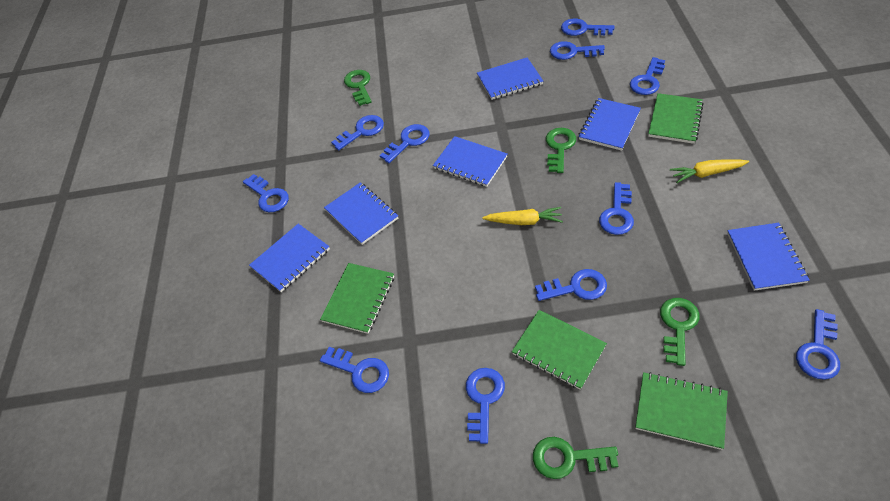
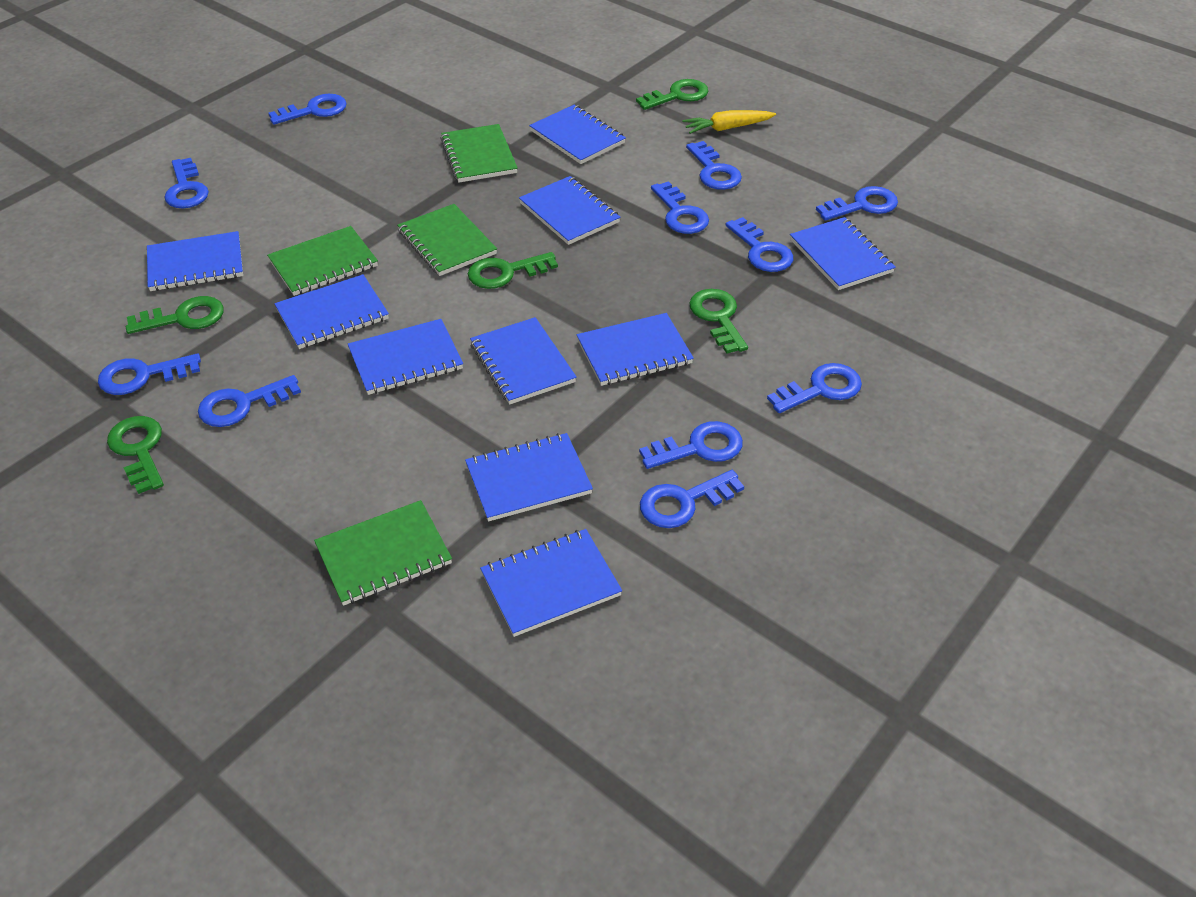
blue notebook: [249,224,330,292] [324,182,398,245] [433,136,507,187] [477,57,543,100] [579,98,641,151] [727,223,810,291] = 6 -> [147,231,243,291] [274,274,389,349] [348,319,463,395] [465,433,593,522] [470,317,577,405] [480,529,622,637] [519,176,621,245] [529,105,626,164] [577,313,694,386] [790,217,896,290] = 10
green key: [344,70,371,106] [533,437,618,479] [546,128,576,173] [660,298,700,366] = 4 -> [107,416,164,494] [126,296,224,334] [468,252,558,289] [636,79,708,110] [689,289,748,354] = 5
yellow carrot: [482,207,563,225] [670,159,749,183] = 2 -> [682,110,776,134] = 1

